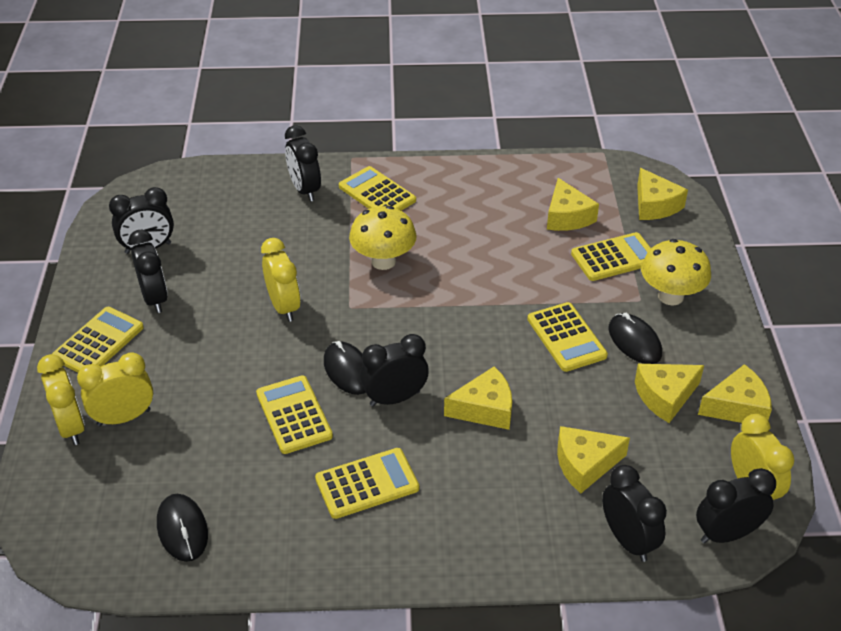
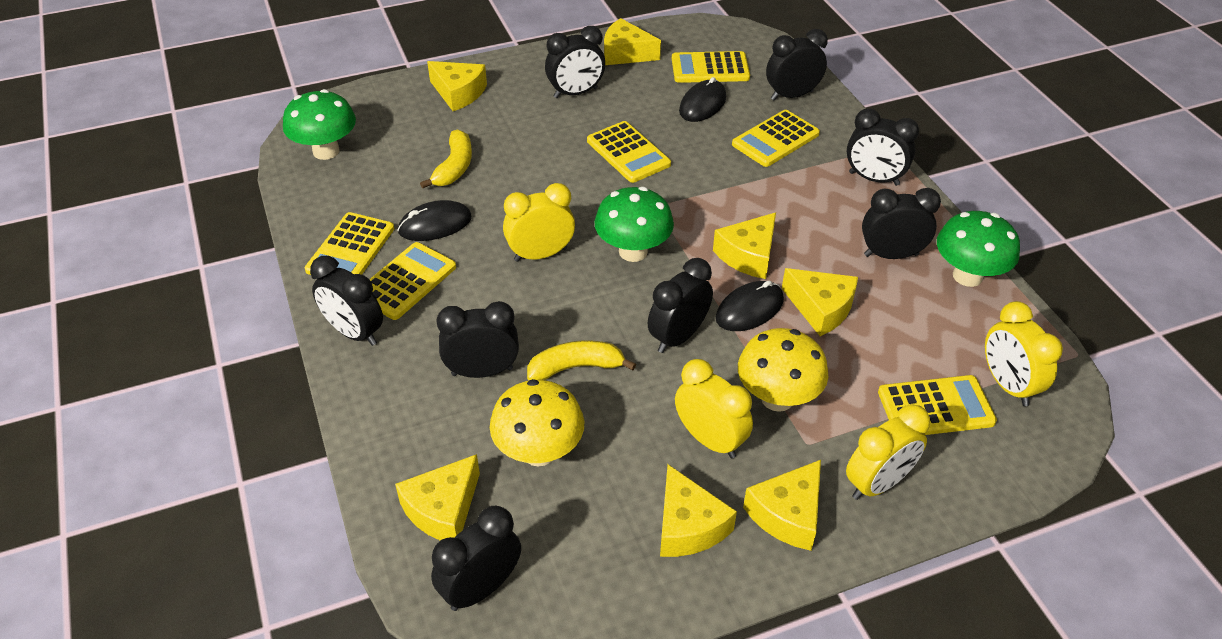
black clock: [109,187,174,254] [128,230,168,313] [285,125,321,202] [360,334,429,406] [602,465,667,562] [696,468,776,543] = 6 -> [310,256,383,346] [431,506,521,611] [436,301,519,378] [545,26,605,98] [648,258,713,353] [766,29,828,100] [847,108,919,186] [862,188,941,259] = 8
green mushroom: none = 0 -> [283,89,356,160] [594,187,674,262] [937,211,1020,287] = 3
yellow banana: none = 0 -> [420,129,472,188] [527,340,636,380] = 2
yellow cheese: [444,366,512,430] [547,178,599,231] [557,426,630,493] [635,364,704,423] [637,168,688,220] [698,364,772,423] = 6 -> [395,454,480,541] [427,61,487,111] [604,18,661,65] [660,464,737,557] [713,212,776,279] [743,460,821,551] [782,268,858,336] = 7

